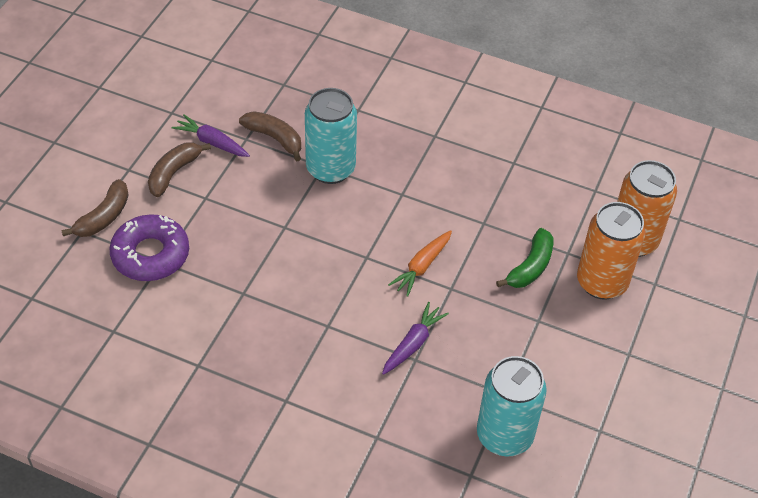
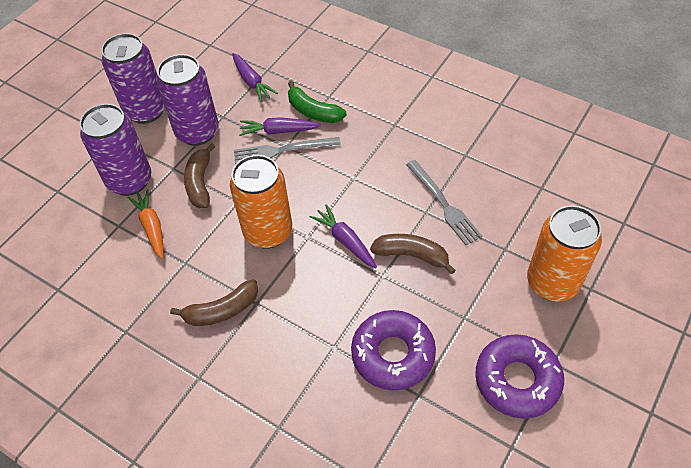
grey fork: none = 0 -> [234,137,341,165] [406,160,482,245] = 2
purple can: none = 0 -> [80,104,151,196] [101,33,165,124] [157,54,219,146] = 3
purple carrot: [171,114,250,157] [382,302,449,375] = 2 -> [232,53,278,102] [239,117,321,136] [310,204,377,268] = 3
purple donut: [109,214,189,281] = 1 -> [351,310,436,390] [475,334,564,419] = 2
turquoise can: [305,88,357,184] [477,356,547,456] = 2 -> none = 0

